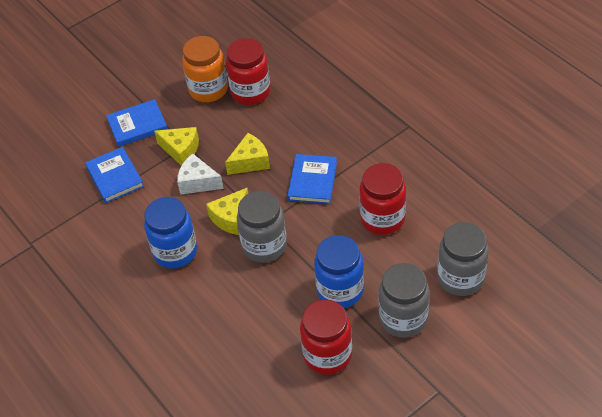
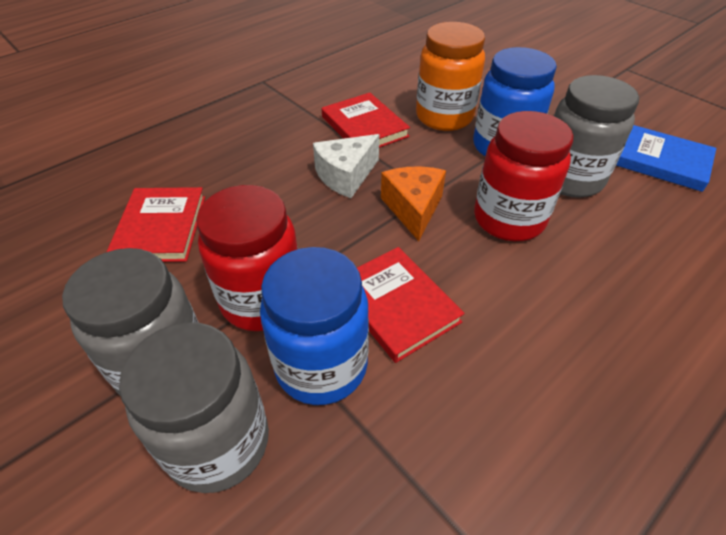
blue book: [85,147,144,203] [106,99,168,147] [287,154,337,204] = 3 -> [616,125,716,192] = 1
orange cheese: none = 0 -> [381,166,446,241] = 1
red book: none = 0 -> [107,187,205,262] [322,93,410,148] [357,247,465,363] = 3
red jar: [226,38,271,105] [300,300,352,375] [359,163,406,235] = 3 -> [196,185,298,331] [474,111,574,241] = 2
yellow cheese: [154,127,199,166] [206,188,248,235] [225,133,270,175] = 3 -> none = 0

